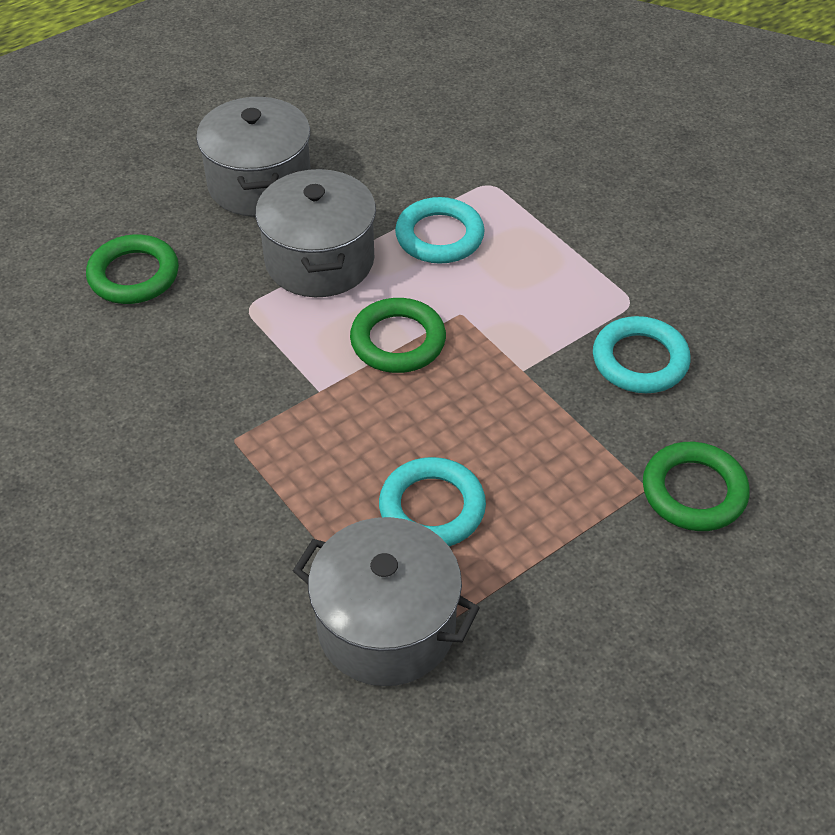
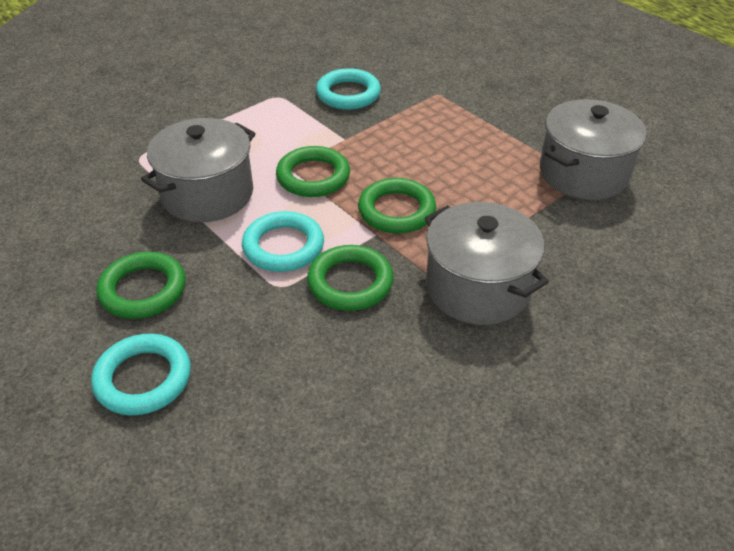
green ring: [86,234,179,304] [350,298,446,373] [643,442,750,531] = 3 -> [97,252,186,319] [276,146,350,197] [307,245,394,311] [358,178,436,234] = 4

